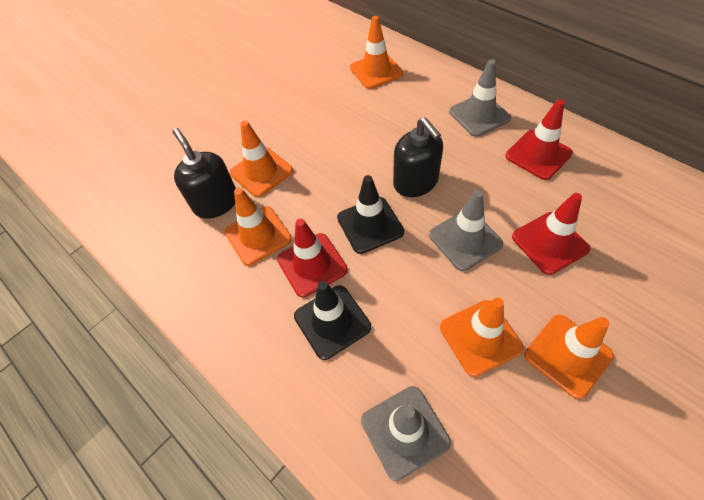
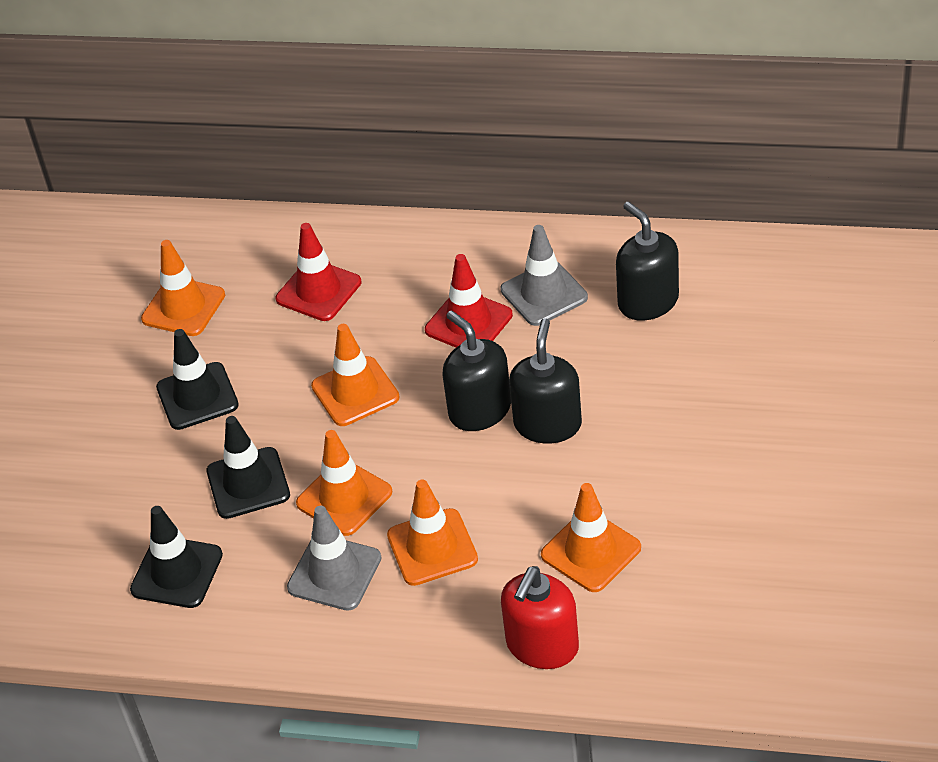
black soap dispenser: [172,128,236,219] [393,117,443,197] = 2 -> [443,311,511,431] [509,318,582,444] [616,201,679,321] = 3
black traffic cone: [294,281,371,360] [337,175,404,254] = 2 -> [130,506,223,608] [156,329,239,430] [207,416,290,519] = 3
grey traffic cone: [361,386,451,481] [429,190,503,271] [449,59,511,137] = 3 -> [287,506,382,611] [500,225,588,326] = 2
red soap dispenser: none = 0 -> [501,566,579,669] = 1
red traffic cone: [277,219,348,297] [505,99,573,180] [512,193,590,275] = 3 -> [276,223,361,321] [425,254,513,347] = 2

